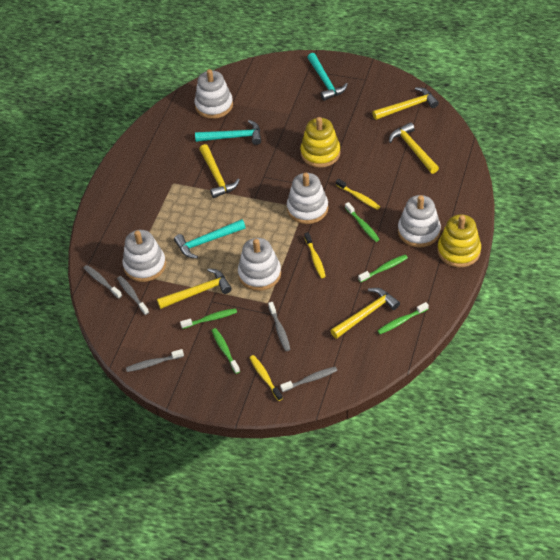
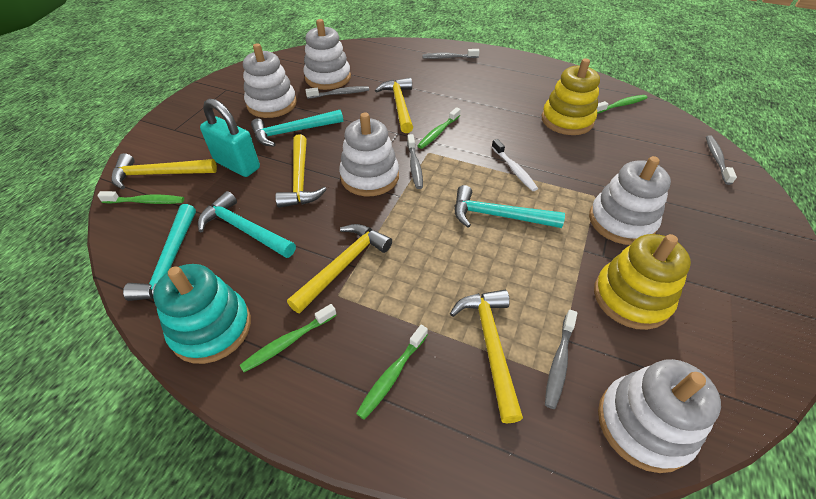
turquoise hammer: [174,219,246,258] [195,120,261,145] [307,53,348,101] = 3 -> [123,204,196,301] [198,191,296,258] [251,110,343,147] [454,185,565,228] = 4
turquoise padlock: none = 0 -> [200,98,260,177] = 1
turquoise stacking toy: none = 0 -> [153,264,251,364] = 1
white toothbrush: none = 0 -> [492,139,538,191] = 1
yellow toothbrush: [249,355,283,401] [305,232,326,278] [336,179,380,210] = 3 -> none = 0

